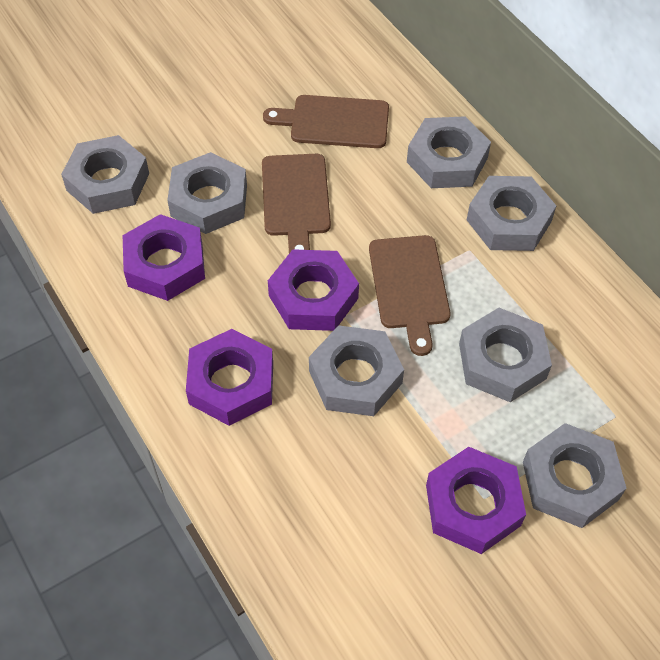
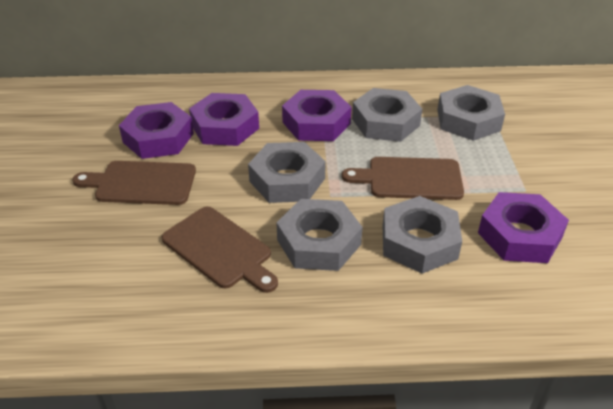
grey nut: [61,135,149,214] [167,152,247,234] [309,325,404,416] [407,116,491,188] [459,308,552,402] [467,176,556,251] [523,423,626,528] = 7 -> [248,142,326,203] [276,199,363,271] [352,88,422,142] [383,196,462,274] [437,85,505,141] = 5

